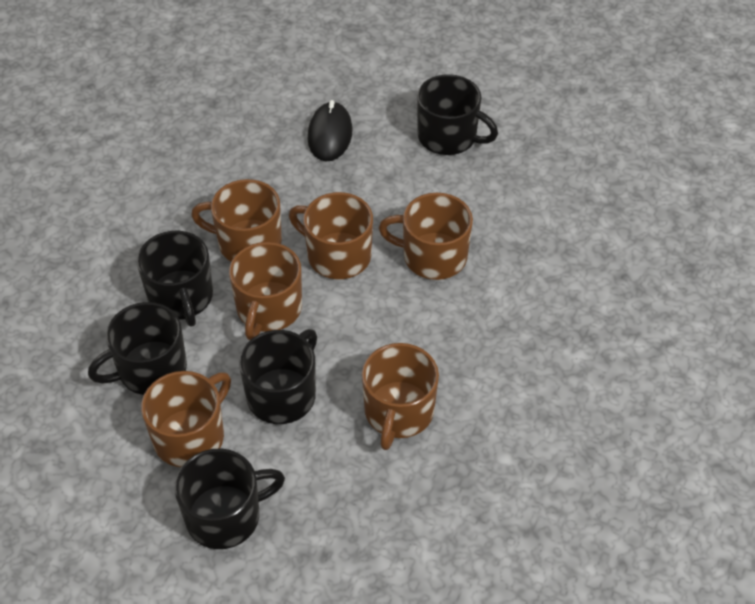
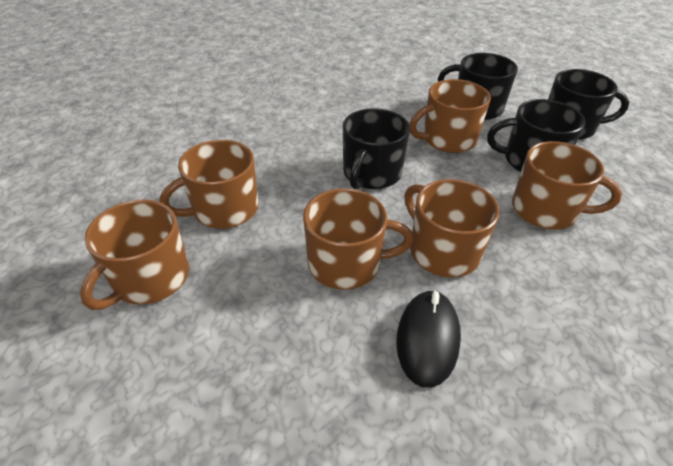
black mug: [88,302,187,395] [137,231,213,327] [174,448,285,549] [239,329,317,424] [417,74,498,155] = 5 -> [343,108,410,190] [438,53,518,120] [487,99,586,172] [548,69,629,140] = 4

